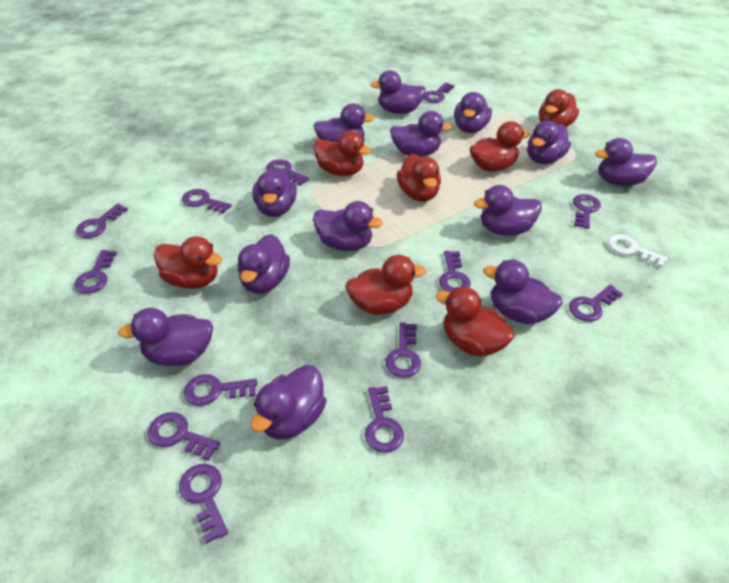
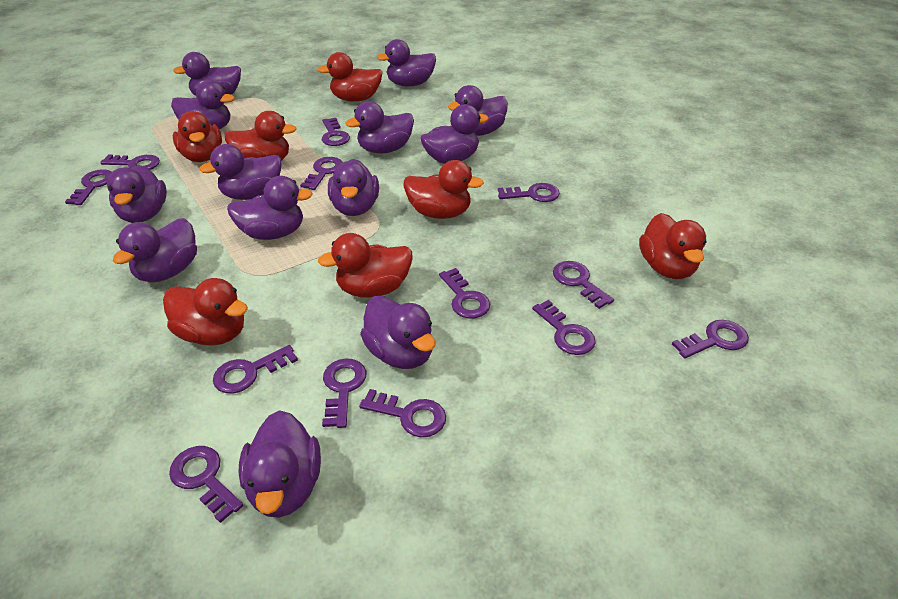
white key: [608,234,668,267] = 1 -> none = 0

